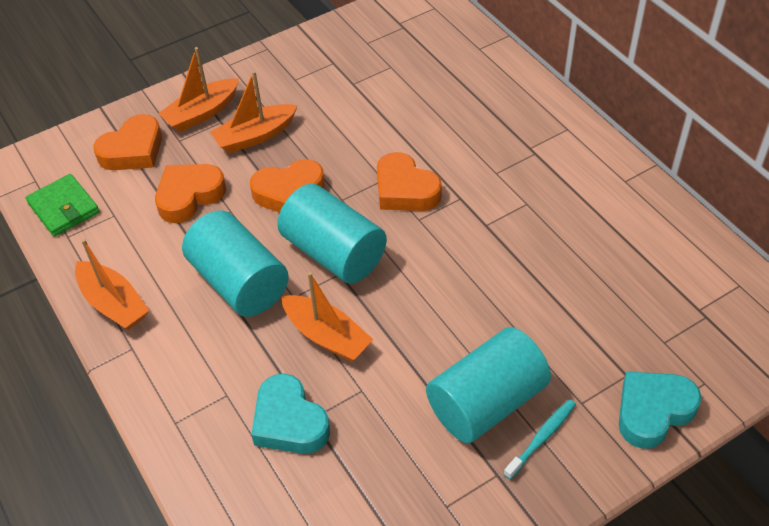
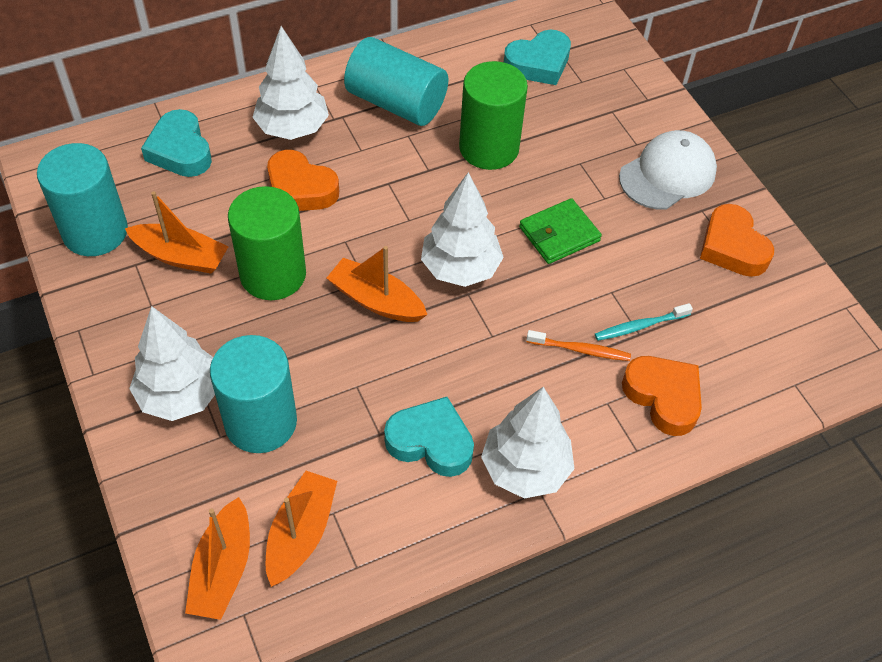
green cylinder: none = 0 -> [228,186,306,300] [459,61,528,170] = 2
orange heart: [93,114,162,170] [155,164,226,223] [250,159,325,213] [377,152,442,211] = 4 -> [267,150,339,211] [622,356,702,436] [700,204,774,277] = 3
orange toothbrush: none = 0 -> [526,330,631,361] = 1
turquoise heart: [251,373,330,454] [619,371,701,449] = 2 -> [141,109,212,177] [384,397,474,477] [504,29,571,85] = 3
white cap: none = 0 -> [619,130,717,209] = 1
white tree: none = 0 -> [129,306,215,421] [252,26,329,140] [421,172,504,287] [481,387,575,499] = 4

